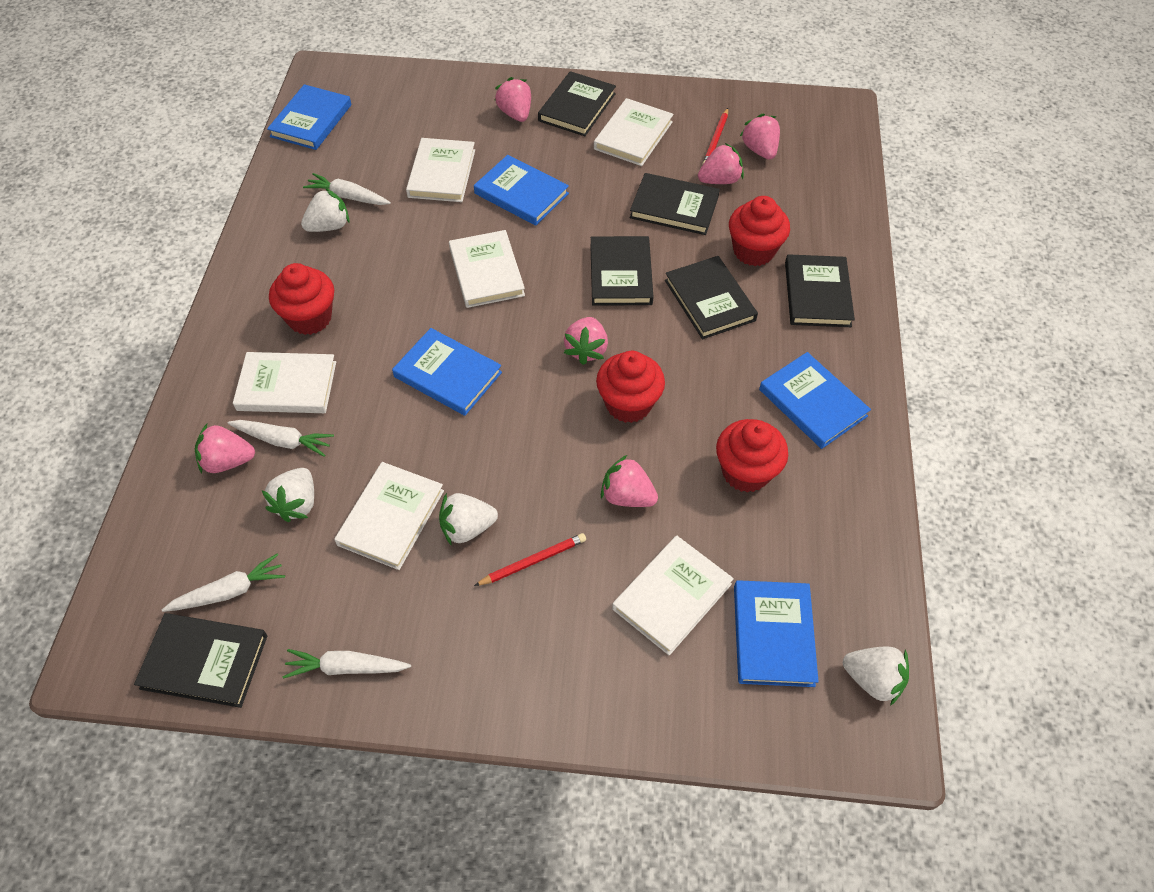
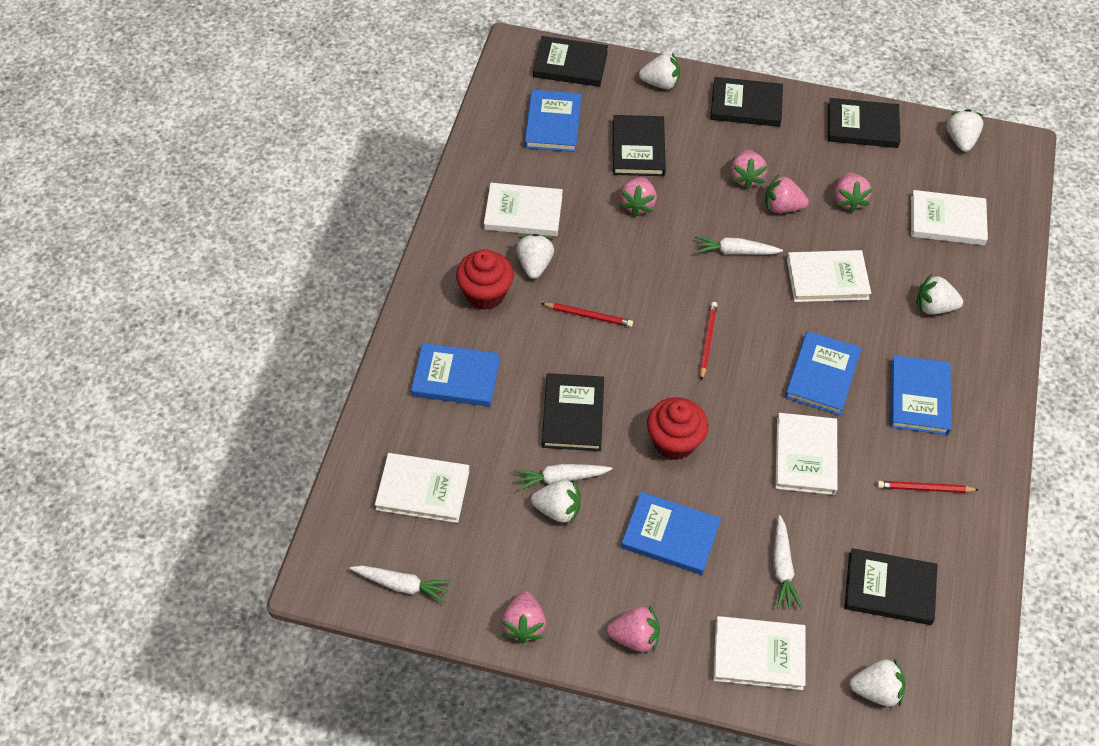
red cupcake: [269,263,334,335] [596,351,665,423] [716,419,788,493] [729,196,790,266] = 4 -> [456,249,514,310] [647,397,708,460] = 2
red pencil: [474,533,586,586] [703,108,728,164] = 2 -> [541,303,633,327] [700,302,717,381] [877,481,979,493] = 3
white strawberry: [262,468,314,522] [301,188,349,232] [439,493,498,546] [843,646,909,706] = 4 -> [516,234,554,279] [531,479,581,524] [639,53,680,89] [849,658,906,707] [916,274,963,315] [946,109,984,152] = 6

